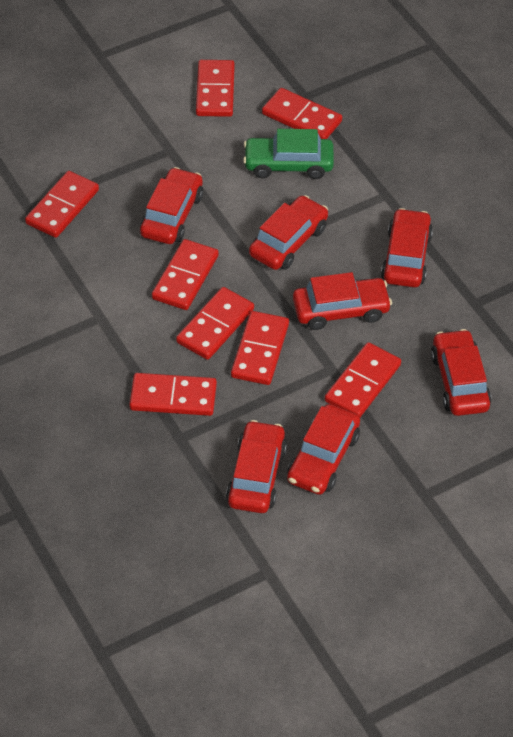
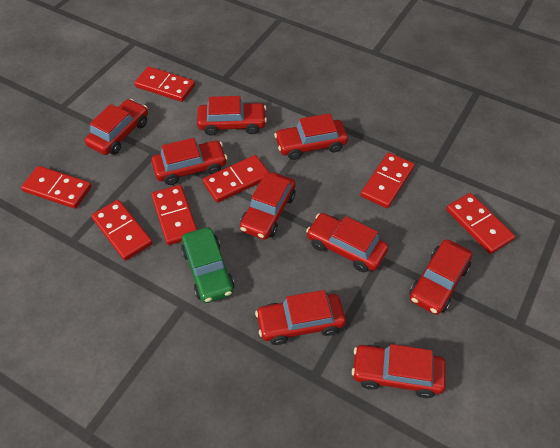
red car: [140,167,203,244] [226,420,287,513] [249,195,328,270] [287,404,360,495] [293,272,392,330] [381,208,433,287] [431,329,491,416] = 7 -> [85,99,148,155] [151,138,227,185] [197,96,267,136] [240,172,296,240] [255,290,346,345] [274,113,348,160] [306,213,389,272] [352,344,446,398] [409,239,472,315] = 9
red domino: [25,171,99,238] [129,373,217,416] [152,239,219,310] [176,287,254,360] [196,60,235,117] [231,311,289,385] [262,88,342,139] [325,342,401,417] = 8 -> [21,166,92,209] [91,200,153,261] [135,66,195,102] [151,185,197,245] [203,155,270,203] [361,152,415,208] [446,193,515,254] = 7

